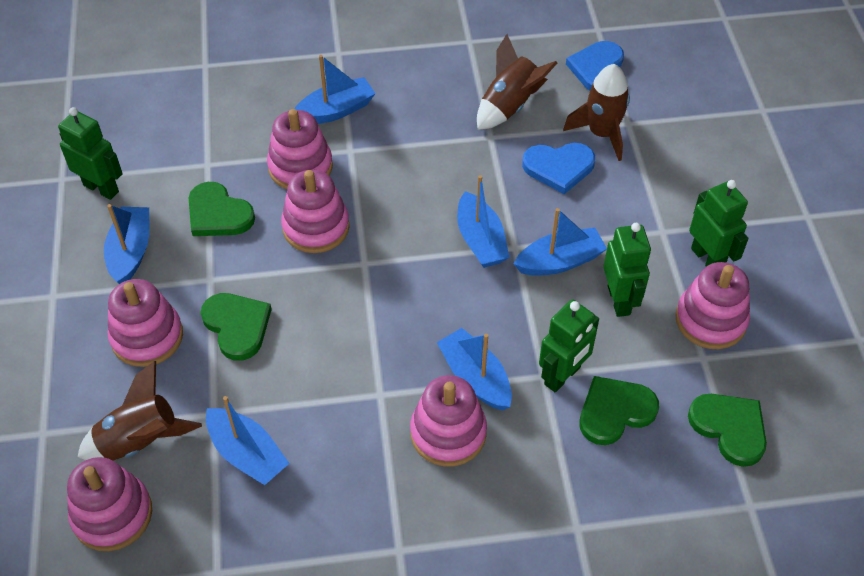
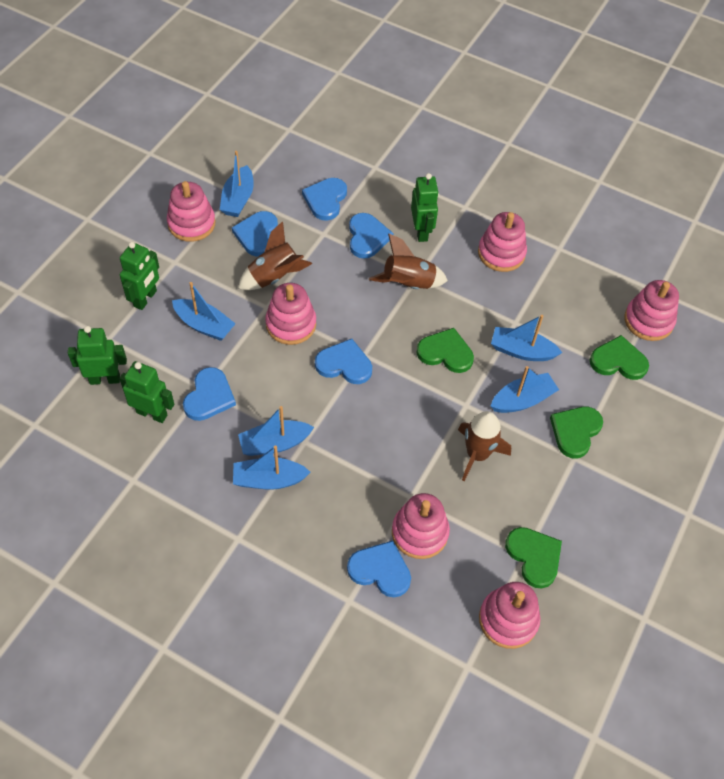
blue heart: [522,143,595,194] [566,41,624,91] = 2 -> [183,367,236,421] [232,211,278,257] [302,178,347,221] [315,339,372,384] [347,541,411,597] [349,213,394,259] = 6

